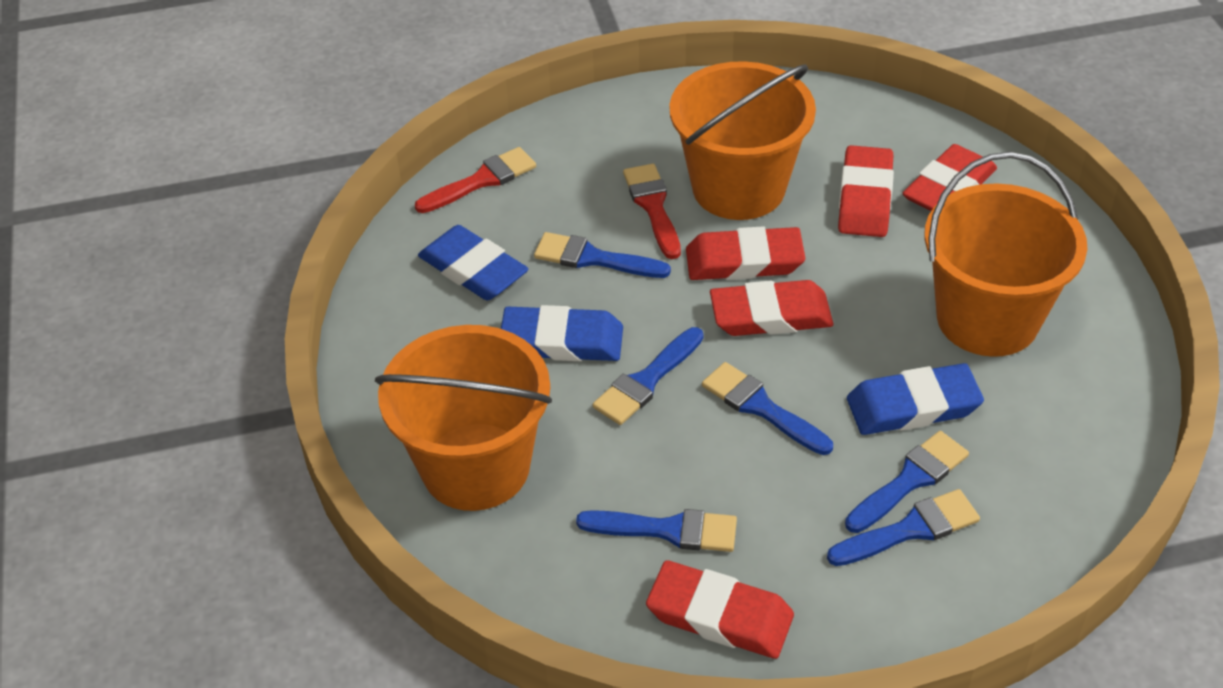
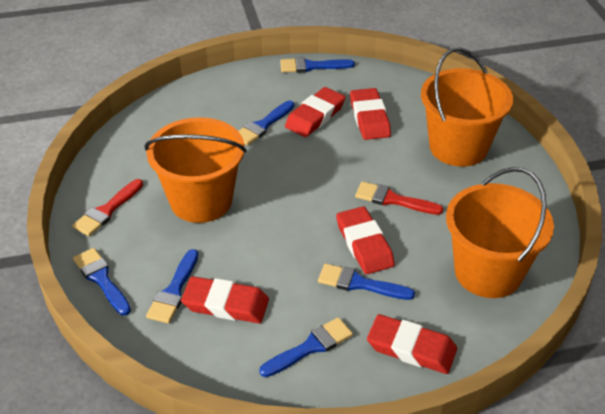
blue eraser: [418,225,529,301] [501,305,623,361] [847,363,984,435] = 3 -> none = 0

